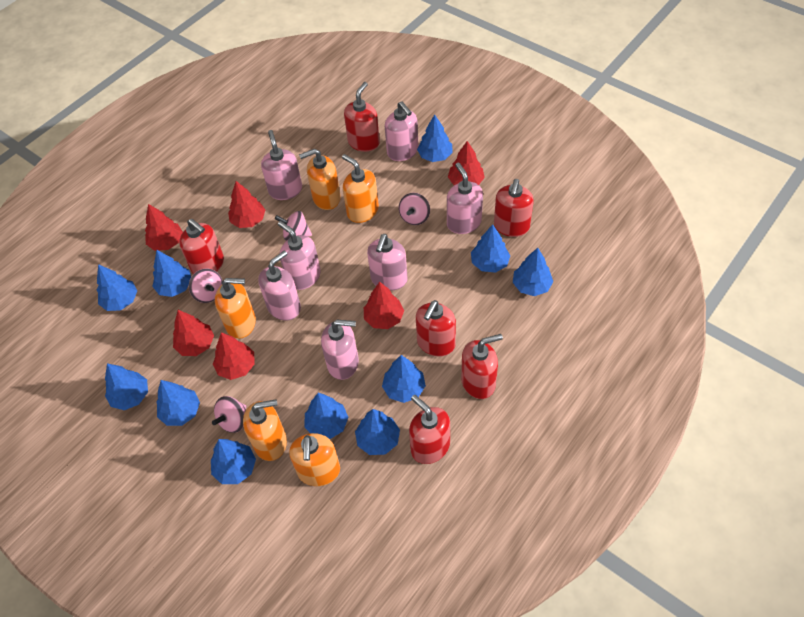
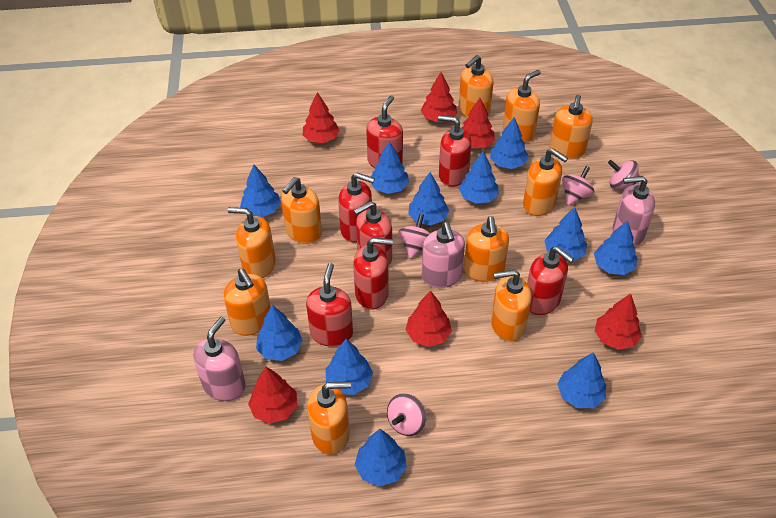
orange soap dispenser: [215,278,256,339] [243,399,287,461] [289,433,340,486] [299,148,340,210] [342,154,379,223] = 5 -> [223,269,271,336] [228,207,276,278] [281,177,322,244] [307,381,351,455] [458,55,493,118] [464,216,509,282] [491,270,532,341] [503,70,541,143] [523,148,568,216] [550,95,593,159] = 10
pink soap dispenser: [258,251,301,321] [261,130,302,200] [278,221,321,290] [321,320,359,380] [367,234,408,291] [385,102,419,161] [447,163,483,234] = 7 -> [193,317,246,401] [422,222,465,288] [613,176,655,247] = 3
red soap dispenser: [179,219,224,274] [344,82,380,152] [409,395,450,464] [416,300,456,357] [461,334,503,399] [494,179,534,237] = 6 -> [306,263,353,347] [338,173,375,242] [353,238,393,309] [354,201,392,266] [366,96,403,168] [438,115,472,187] [527,246,574,315] = 7

